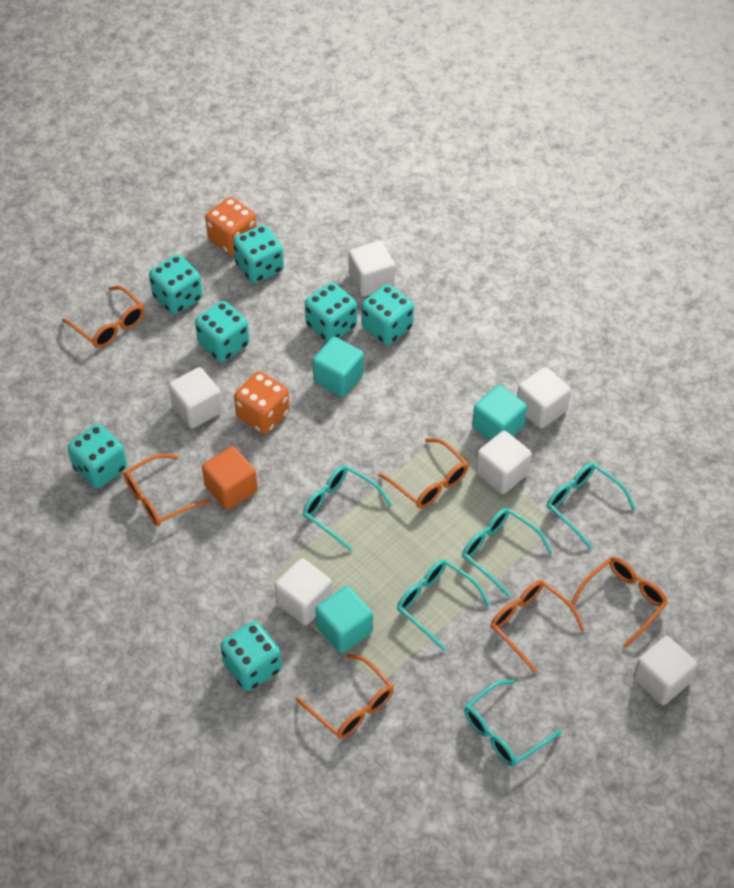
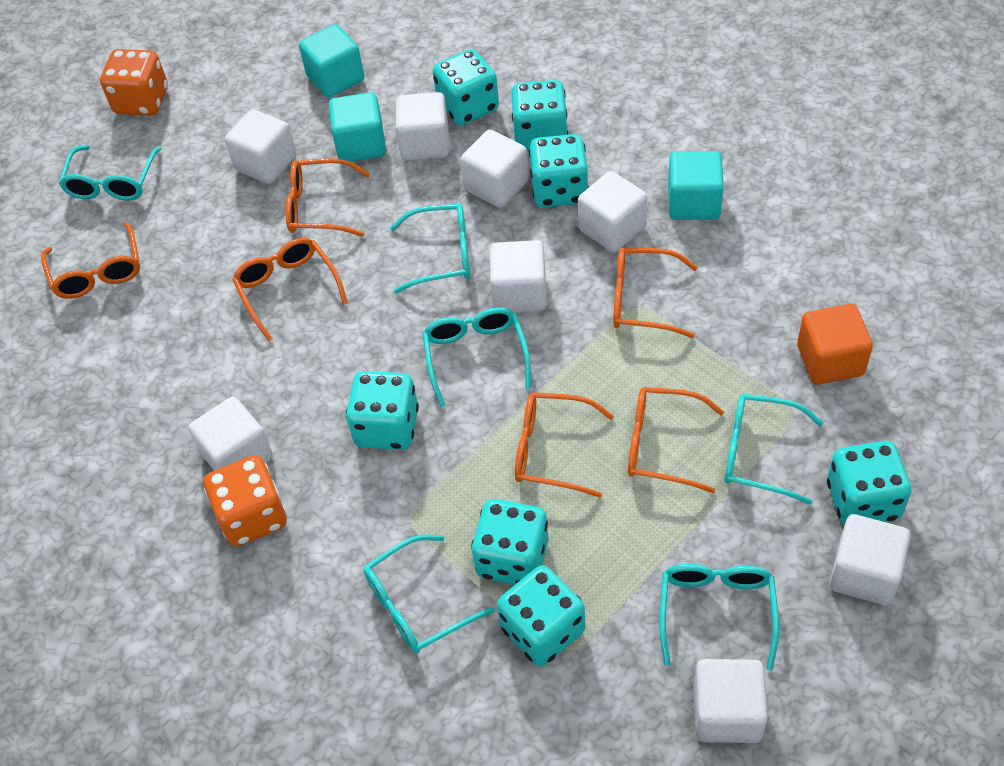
turquoise glasses: [303,465,392,551] [397,559,490,651] [462,508,553,597] [464,680,562,766] [547,463,636,549] = 5 -> [59,145,161,200] [363,534,495,653] [390,204,470,294] [422,307,531,407] [659,564,779,671] [724,394,823,505] = 6
white cube: [169,367,222,429] [275,558,332,625] [348,241,395,297] [476,431,532,494] [517,367,571,429] [633,636,697,705] = 6 -> [189,397,273,471] [225,109,296,184] [396,92,449,161] [460,130,529,208] [490,240,547,312] [578,171,647,252] [693,659,768,743] [830,514,910,605] = 8

